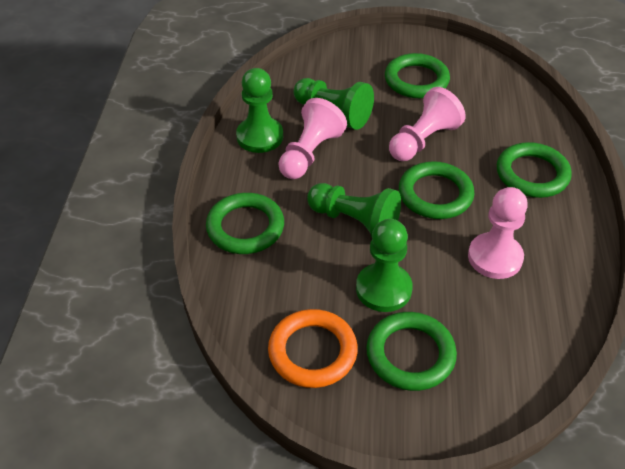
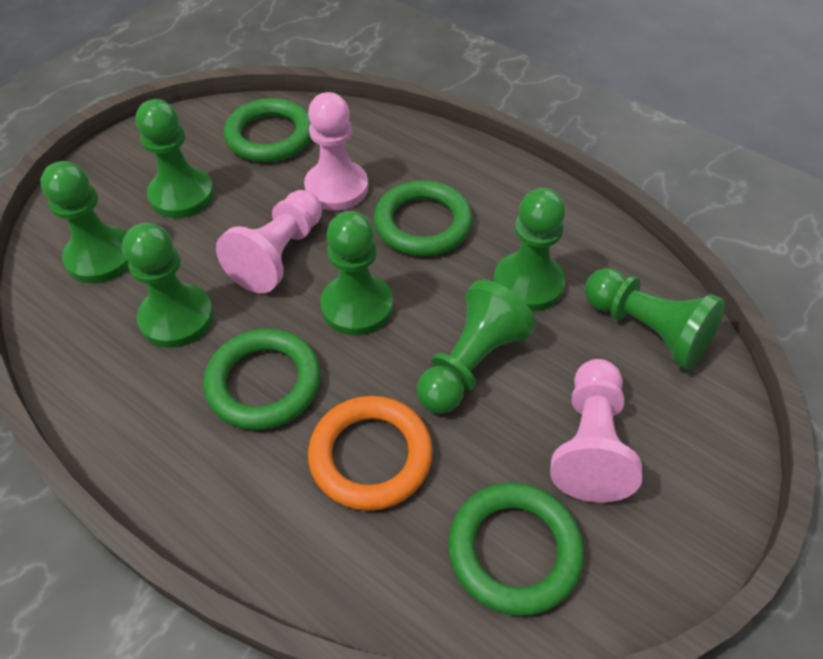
green pawn: [236,68,283,153] [294,78,374,130] [307,183,401,237] [356,219,413,312] = 4 -> [41,161,129,283] [123,223,214,348] [136,99,214,218] [320,211,393,336] [417,280,536,414] [493,188,566,311] [585,268,725,370] = 7
green ring: [206,193,284,254] [366,312,457,391] [385,53,450,98] [399,161,474,219] [497,142,572,198] = 5 -> [203,329,321,430] [224,98,311,162] [374,180,473,256] [448,483,584,616] = 4

